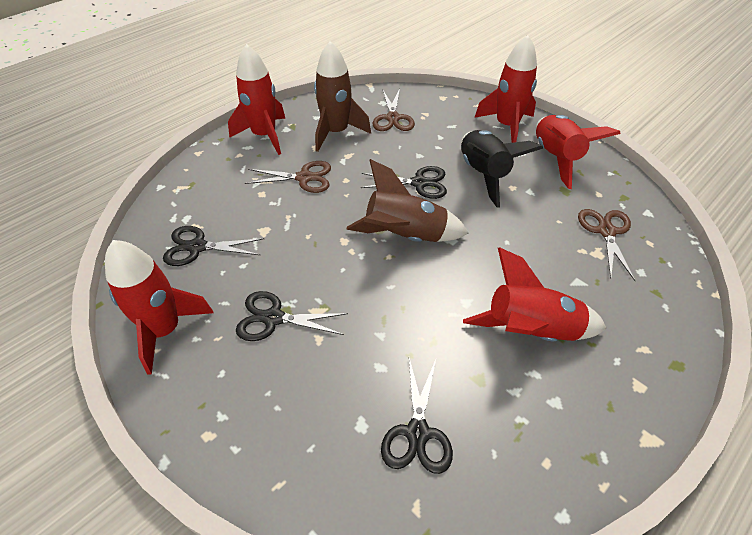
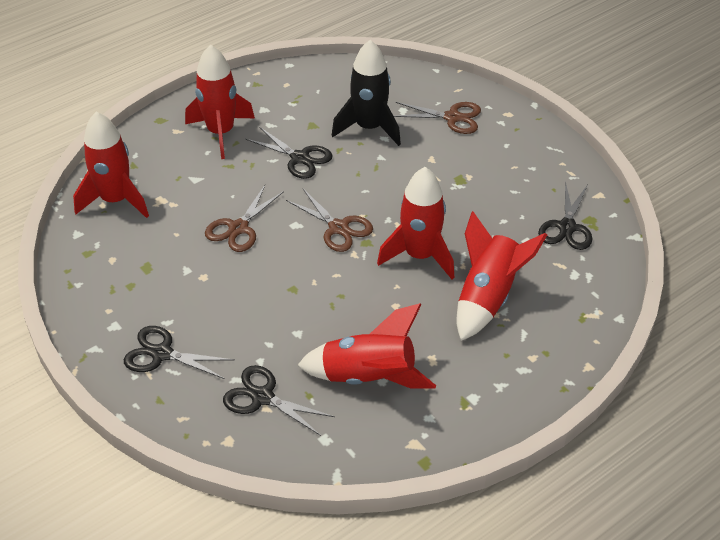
brown rocket: [314,41,371,152] [346,159,468,242] = 2 -> none = 0

